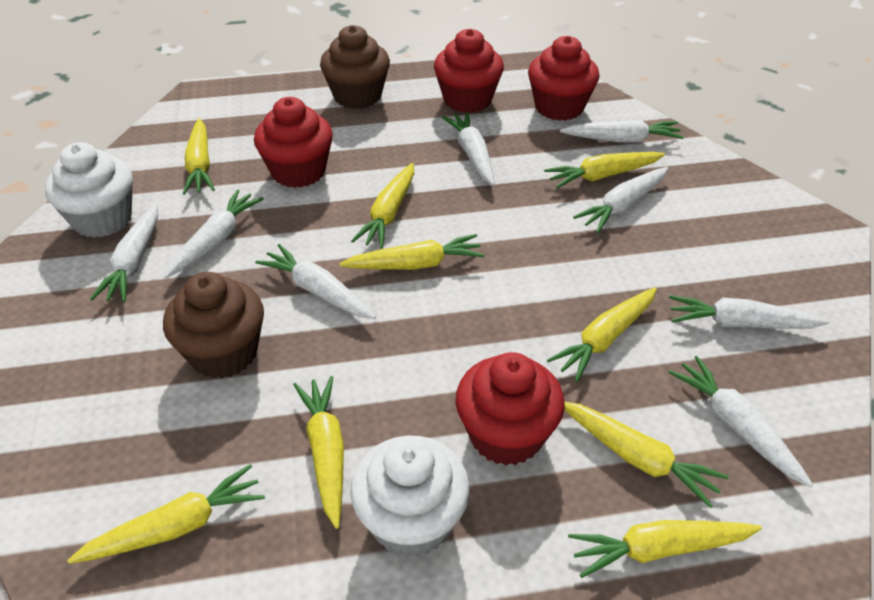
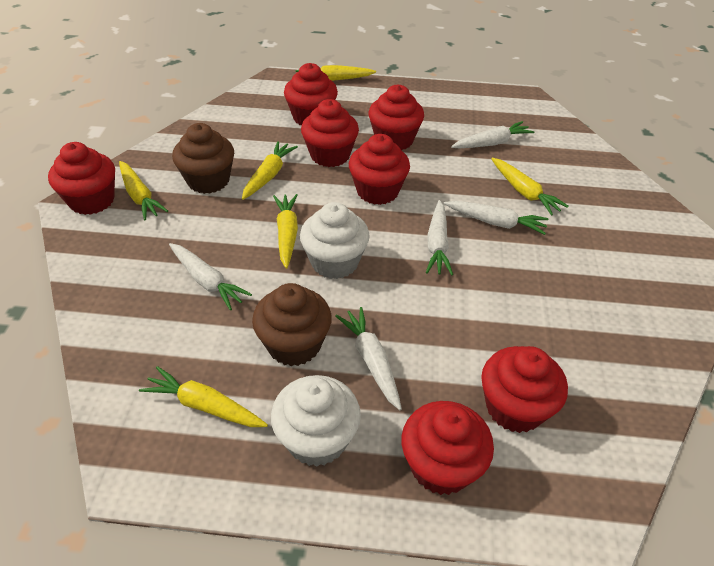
red cupcake: [254,97,333,188] [434,29,504,113] [455,352,565,466] [528,36,599,121] = 4 -> [48,142,115,215] [284,63,338,125] [301,99,359,167] [349,134,410,205] [369,85,424,150] [401,401,494,495] [481,346,568,433] = 7
white carrot: [90,204,158,302] [164,189,264,278] [255,244,376,319] [442,112,495,186] [560,120,684,143] [573,167,668,233] [669,295,829,329] [669,356,813,488] = 8 -> [169,243,252,311] [335,307,402,410] [426,200,453,275] [444,201,548,235] [451,121,534,148] = 5
yellow carrot: [67,464,265,564] [183,119,215,195] [293,376,344,529] [339,234,485,270] [351,163,414,249] [544,152,665,188] [547,287,657,382] [564,402,729,508] [568,520,762,578] = 9 -> [119,161,168,220] [139,366,268,427] [242,141,298,200] [273,194,298,269] [295,65,376,81] [491,158,569,216] = 6

